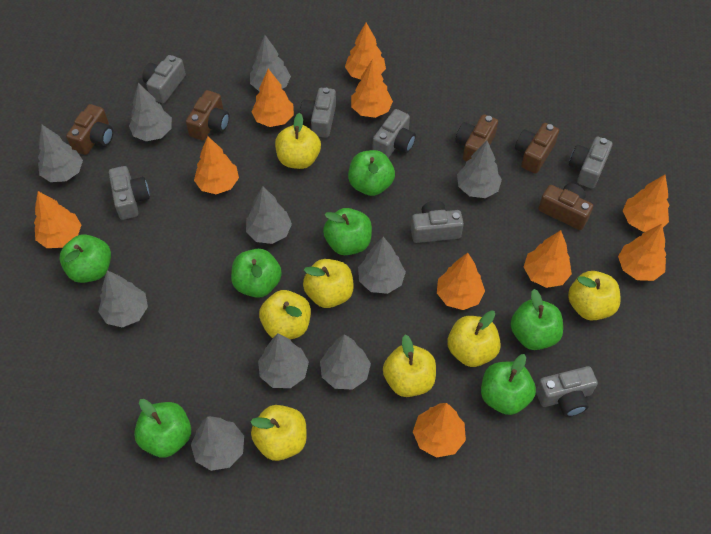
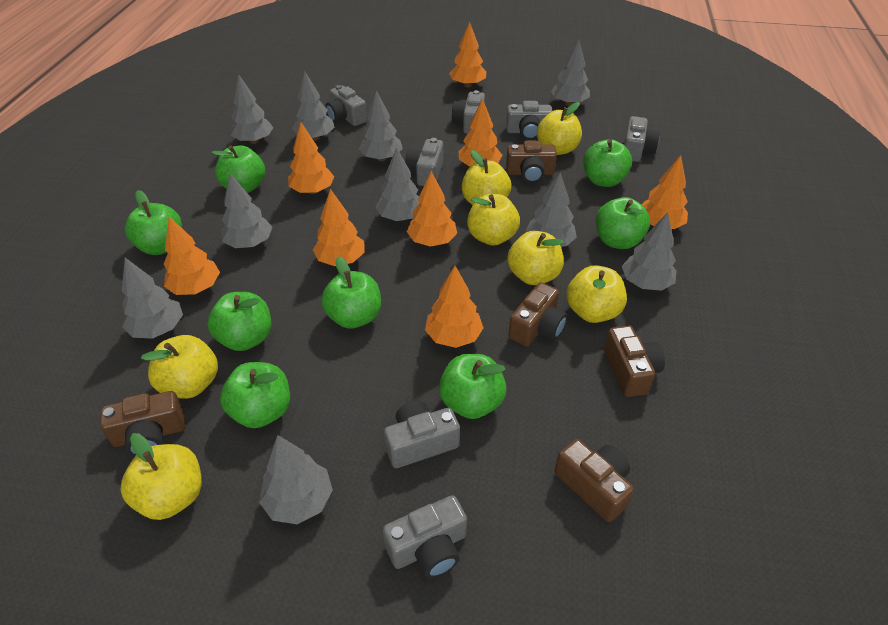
green apple: [59,234,111,283] [134,399,191,458] [231,249,282,298] [323,208,372,255] [348,150,395,196] [481,354,536,415] [510,289,563,350] = 7 -> [125,190,182,255] [207,292,271,351] [212,145,265,193] [220,362,290,428] [321,257,381,329] [439,354,507,419] [583,139,632,187] [596,197,650,249] = 8
orange tree: [34,191,81,248] [194,136,239,194] [251,69,294,127] [345,23,386,80] [351,59,393,118] [413,403,466,458] [437,253,485,310] [524,230,572,288] [618,224,666,281] [623,175,669,232] = 10 -> [164,217,220,295] [288,122,334,194] [313,189,365,266] [407,171,457,247] [425,266,484,348] [449,22,486,87] [459,98,502,167] [642,155,688,229] = 8

